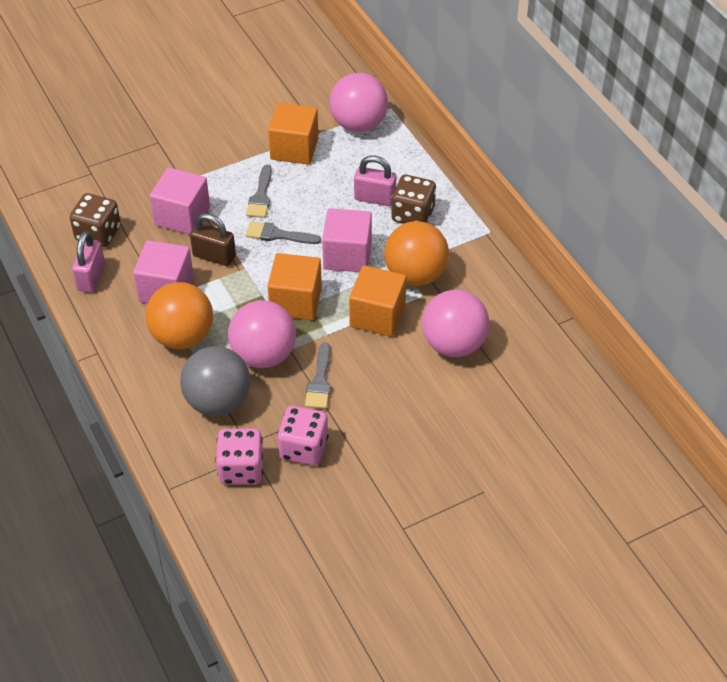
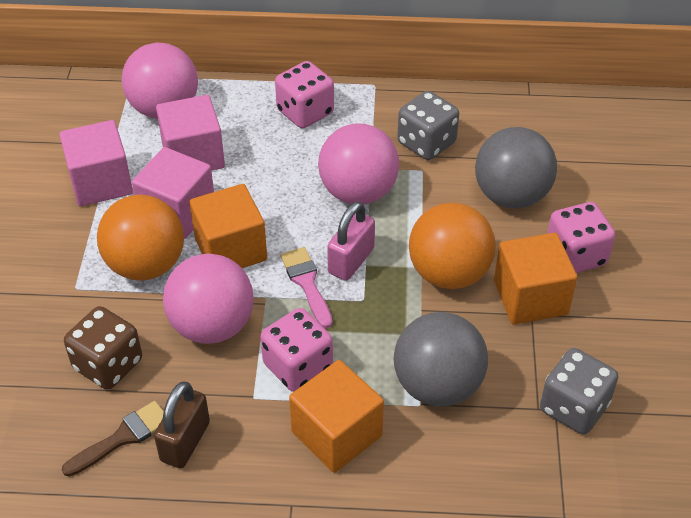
brown brush: none = 0 -> [62,401,164,477] = 1
brown dice: [70,193,121,247] [391,175,436,224] = 2 -> [64,306,142,390] = 1
grey ball: [180,346,250,416] = 1 -> [394,312,488,406] [475,127,557,208] = 2
grey brush: [246,165,272,218] [246,221,321,244] [305,342,330,409] = 3 -> none = 0
grey dice: none = 0 -> [397,91,459,160] [540,348,618,434] = 2
pink brush: none = 0 -> [280,247,332,328] = 1
pink dice: [215,428,263,485] [277,406,329,466] = 2 -> [260,308,333,392] [275,61,334,128] [547,202,615,273] = 3
pink padlock: [72,231,105,292] [354,156,396,206] = 2 -> [327,201,375,281] = 1

